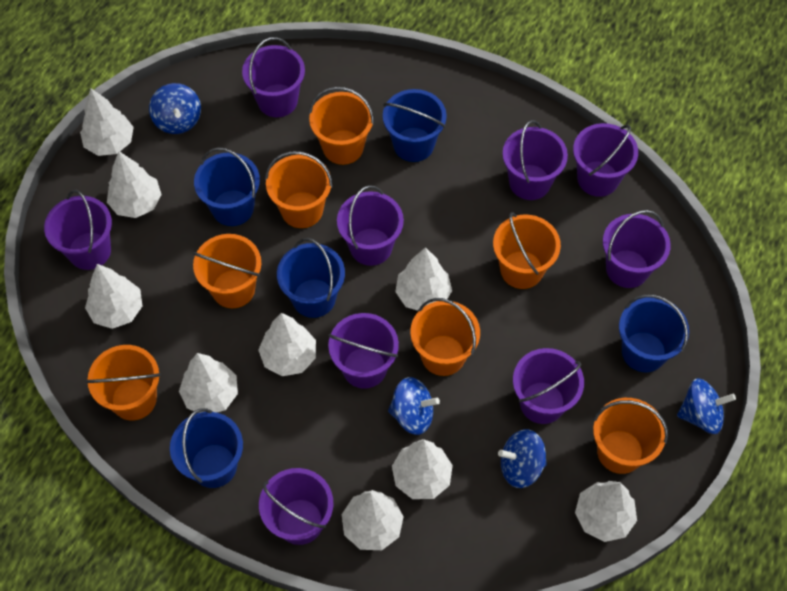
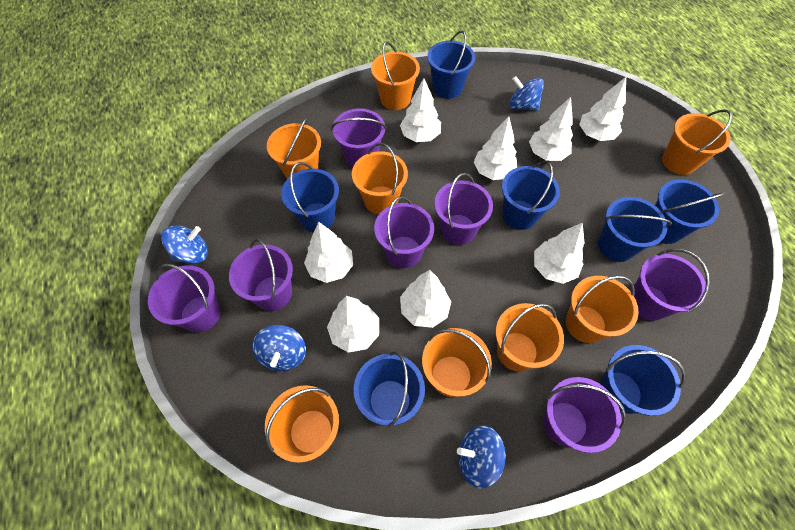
blue bucket: [170,408,243,488] [194,147,260,226] [277,238,345,318] [383,89,447,162] [619,294,689,372] = 5 -> [281,162,339,232] [354,351,425,428] [427,30,475,99] [502,161,560,230] [598,197,672,262] [599,345,686,416] [655,179,725,244] = 7
orange bucket: [86,345,161,420] [193,234,261,308] [265,151,333,228] [309,87,374,165] [410,298,480,376] [493,212,561,289] [593,398,668,474] = 7 -> [265,385,339,463] [267,118,321,179] [352,143,408,215] [371,41,420,110] [422,328,492,397] [496,303,564,372] [566,276,639,343] [662,109,732,175] = 8
purple bucket: [44,190,112,270] [242,37,305,117] [259,468,333,545] [328,313,399,389] [337,185,404,266] [502,120,568,200] [513,348,584,424] [573,123,638,197] [603,210,671,288] = 9 -> [148,264,221,333] [229,239,293,311] [331,108,386,168] [374,196,434,268] [434,173,493,245] [543,377,626,453] [634,249,710,321] = 7
white tree: [80,88,134,156] [85,264,142,329] [107,151,162,218] [179,353,238,413] [258,313,316,376] [342,490,404,550] [392,439,453,499] [395,247,452,311] [575,481,637,542] = 9 -> [304,222,353,283] [327,296,379,353] [400,78,441,142] [400,270,451,328] [474,117,517,180] [529,97,573,161] [534,223,585,284] [579,77,626,141] = 8

